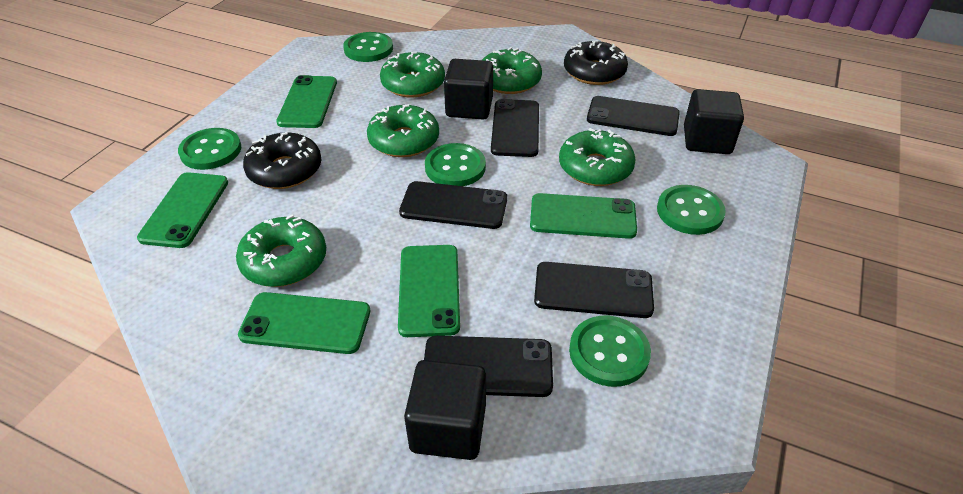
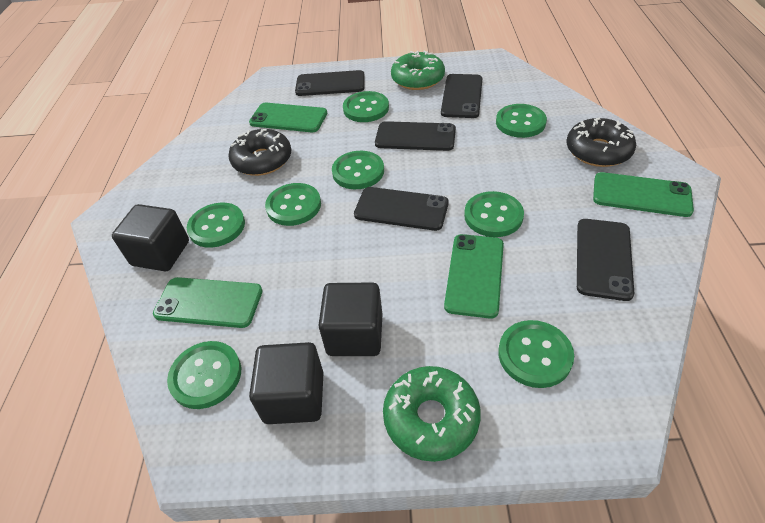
green button: [178,128,241,170] [343,32,393,62] [425,143,486,186] [569,316,651,387] [657,185,726,235] = 5 -> [167,341,241,409] [187,203,245,248] [265,183,321,226] [332,151,384,189] [343,91,389,122] [464,191,524,237] [496,104,547,138] [498,320,574,388] = 8
green donut: [236,215,326,287] [367,104,439,157] [380,51,445,98] [482,47,542,94] [559,128,636,186] = 5 -> [383,366,481,462] [391,50,445,90] = 2
green phone: [137,172,228,248] [238,292,370,354] [276,75,337,128] [398,245,460,337] [530,193,637,239] = 5 -> [153,277,263,328] [249,103,327,132] [444,234,504,319] [593,172,694,217] = 4

